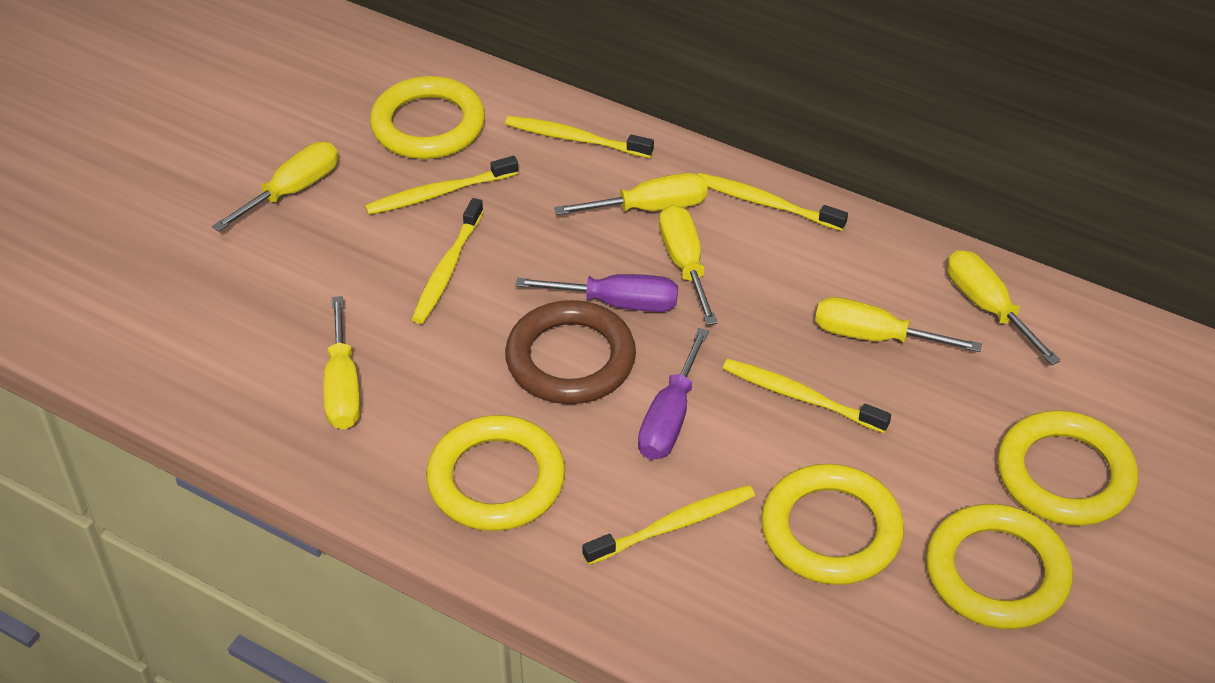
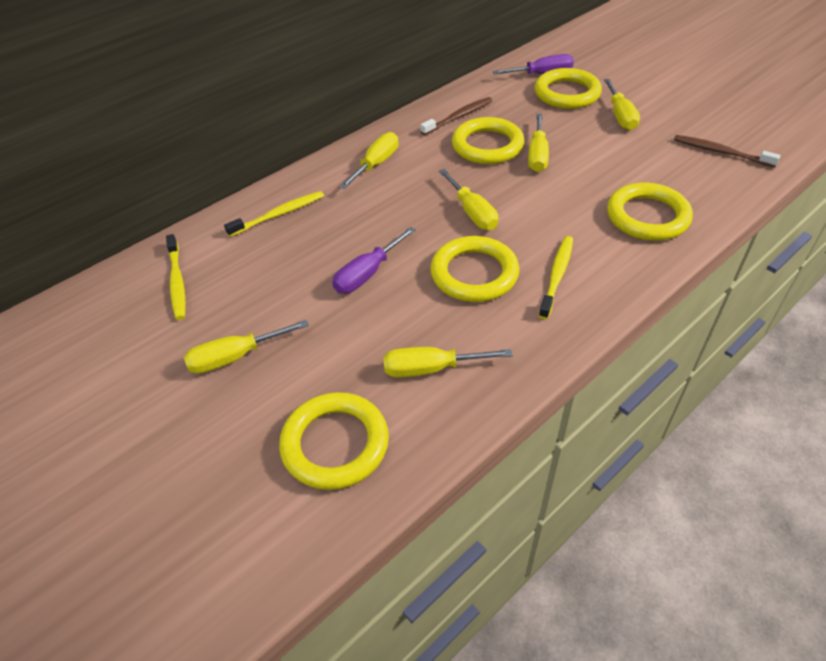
brown ring: [505,300,636,404] = 1 -> none = 0
brown toothbrush: none = 0 -> [420,97,493,135] [674,135,781,167] = 2
yellow toothbrush: [365,156,518,215] [412,198,484,324] [505,116,654,158] [582,485,755,565] [698,173,848,231] [723,359,891,433] = 6 -> [166,234,186,320] [224,191,324,237] [539,236,573,319] = 3

